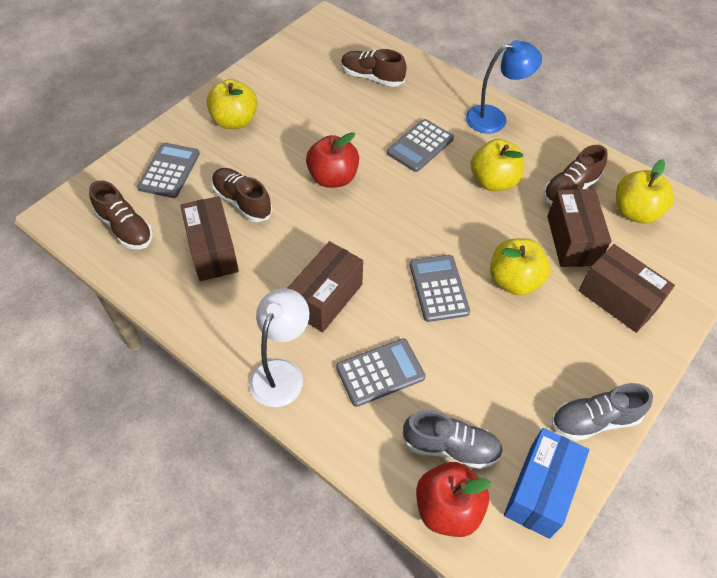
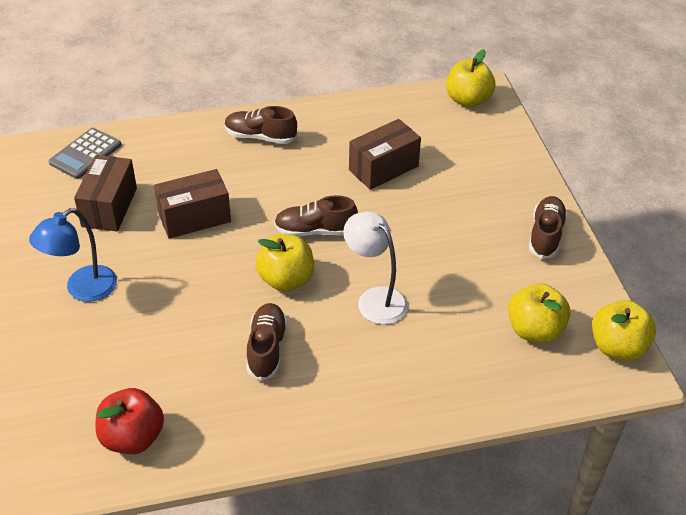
blue box: [504,428,589,539] = 1 -> none = 0
brown box: [180,196,239,281] [288,241,363,332] [547,189,612,267] [579,244,675,333] = 4 -> [74,155,137,232] [154,169,231,239] [349,119,421,190] = 3
grey calculator: [137,143,200,198] [336,338,425,407] [387,119,454,172] [410,255,470,322] = 4 -> [49,128,121,179] = 1
grey shoe: [402,410,503,469] [551,383,653,441] = 2 -> none = 0
red apple: [306,132,359,188] [416,462,491,537] = 2 -> [96,388,164,454] = 1

